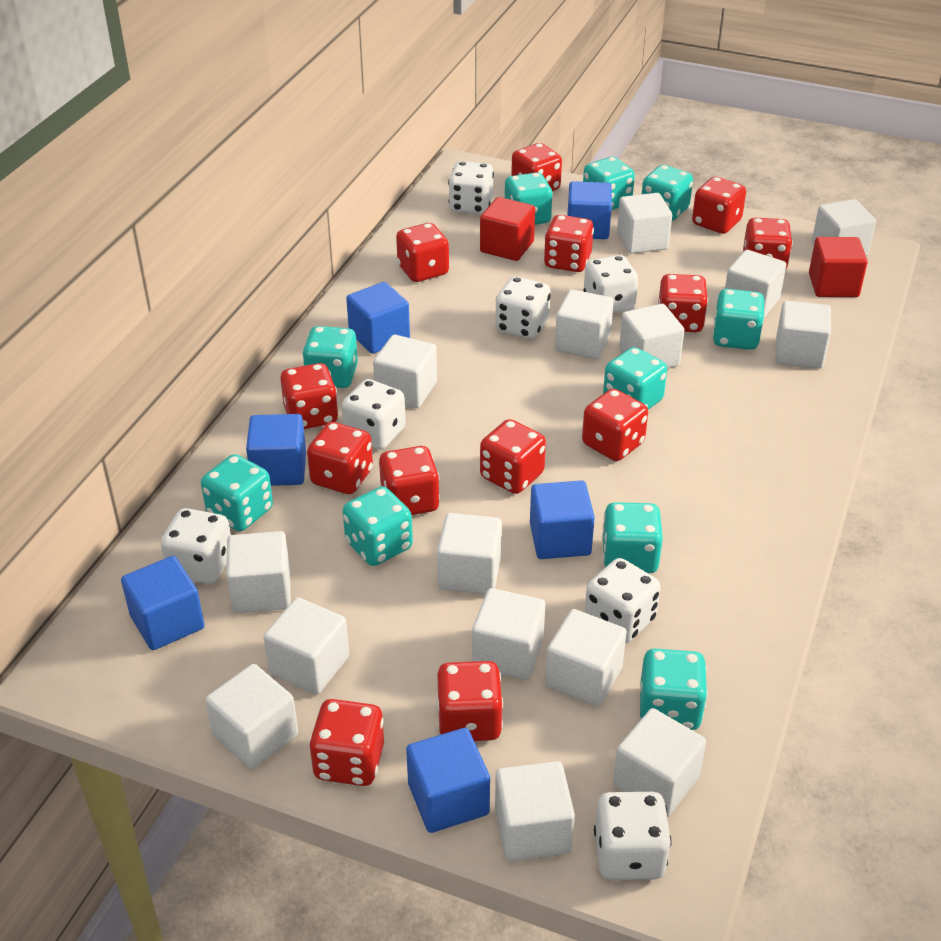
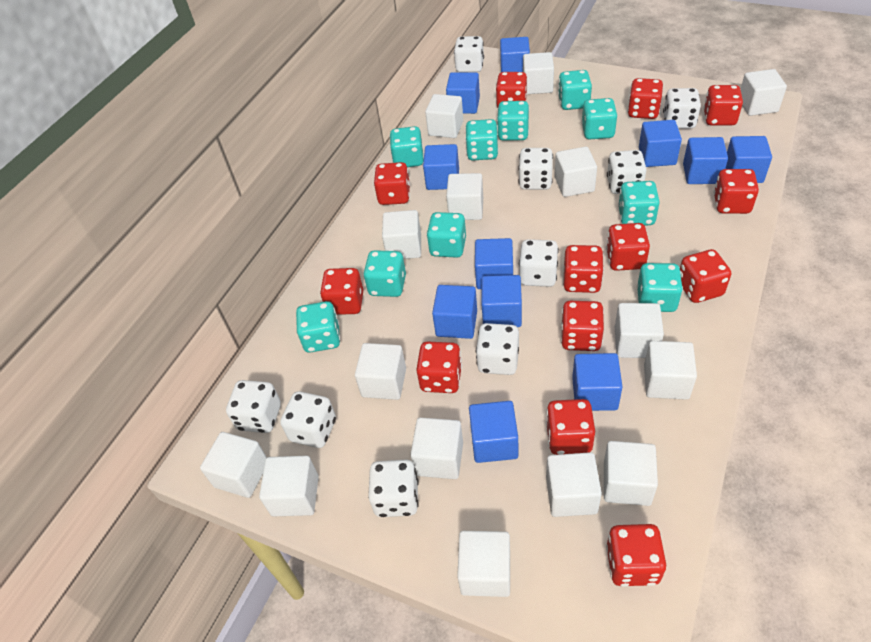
blue cube: [121,556,204,650] [246,414,306,486] [346,282,410,354] [406,728,490,833] [530,480,595,559] [567,181,612,239] = 6 -> [423,144,459,190] [432,285,477,339] [446,72,480,114] [469,401,518,463] [475,238,513,289] [482,275,522,327] [500,37,530,72] [572,353,622,411] [639,120,682,167] [683,137,728,184] [726,136,772,183] = 11
red cube: [480,197,535,261] [809,237,868,297] = 2 -> none = 0
white dice: [161,508,231,584] [342,379,406,450] [448,161,494,214] [495,276,551,339] [583,255,638,313] [584,558,660,643] [594,792,672,880] = 7 -> [226,380,281,433] [280,391,336,448] [368,460,419,517] [454,36,484,72] [476,323,519,375] [518,148,553,190] [519,239,559,287] [607,150,647,194] [663,88,701,129] = 9

